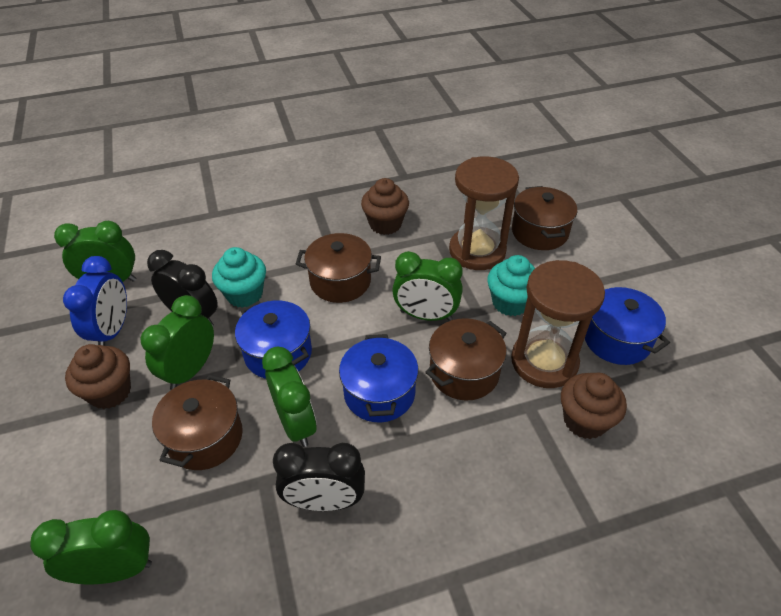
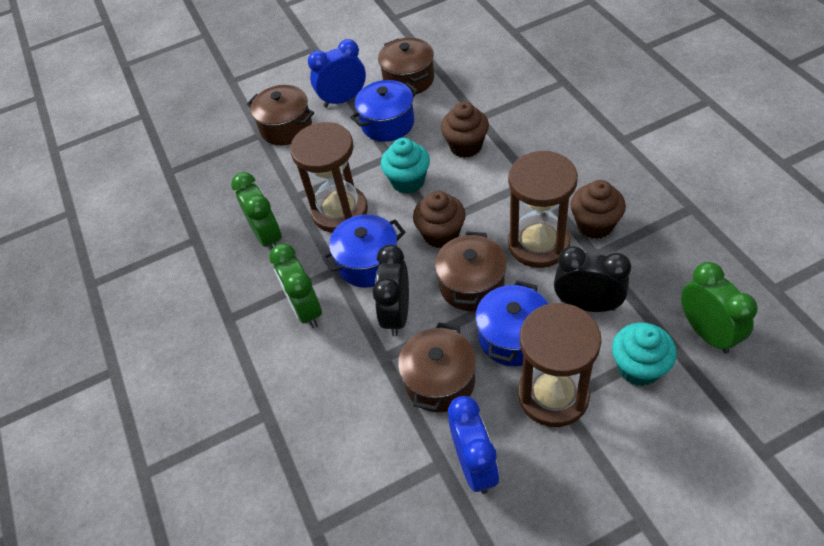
blue clock: [63,256,127,346] = 1 -> [308,39,366,108] [448,396,499,494] = 2
brown hourglass: [449,156,519,270] [511,260,605,388] = 2 -> [290,122,368,233] [508,151,578,268] [518,303,602,427] = 3
green clock: [30,510,152,584] [54,221,136,282] [141,295,214,390] [262,347,316,447] [392,251,463,321] = 5 -> [231,172,282,248] [269,243,322,328] [681,262,757,354] = 3

